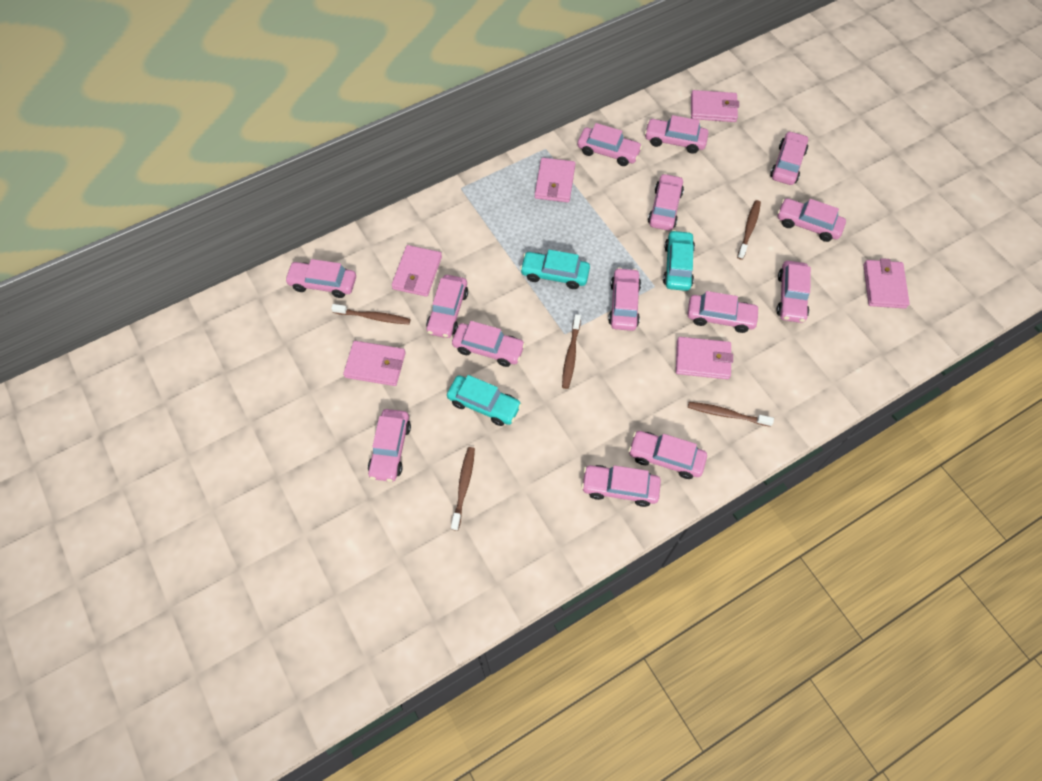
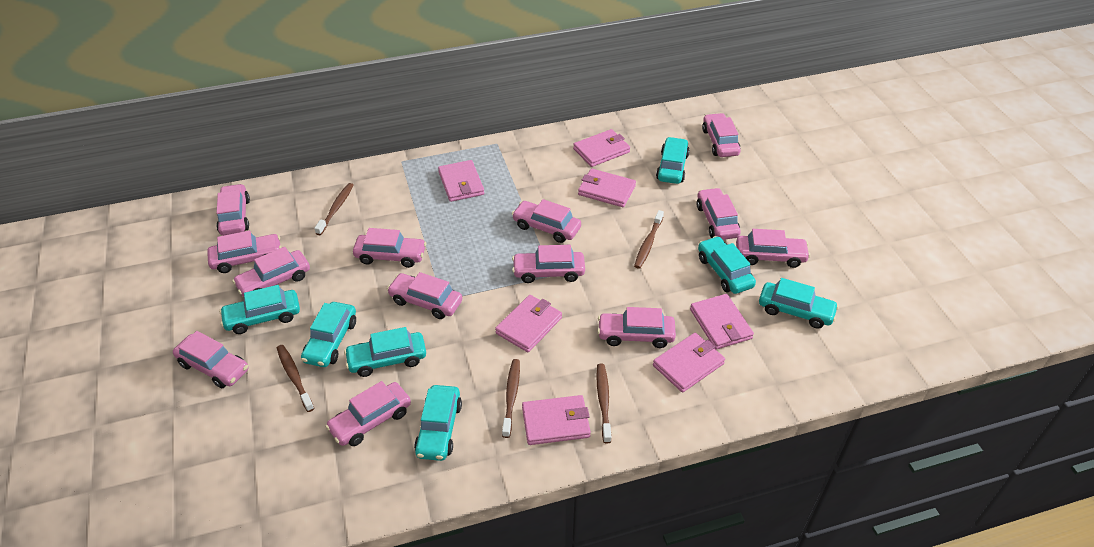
pink car: [285,259,356,298] [368,409,411,482] [426,275,468,338] [452,321,525,367] [578,123,642,166] [581,465,661,507] [608,267,641,331] [628,431,707,479] [645,115,709,154] [648,173,684,231] [687,291,760,333] [770,131,808,185] [776,261,811,323] [777,198,846,242] = 14 -> [173,331,249,388] [207,231,282,273] [216,184,250,236] [232,247,310,297] [325,381,411,446] [353,228,426,268] [387,272,462,319] [512,199,581,243] [512,245,585,283] [597,307,676,348] [697,188,741,240] [702,113,741,157] [736,229,810,268] = 13
pink wallet: [343,341,406,386] [391,245,442,297] [535,158,575,202] [676,337,733,379] [691,90,739,122] [864,258,910,308] = 6 -> [438,160,484,202] [495,295,562,352] [522,395,591,445] [573,129,630,167] [578,169,636,207] [653,333,725,392] [690,294,754,349] = 7
turquoise car: [447,375,522,426] [520,250,590,289] [663,230,695,291] = 3 -> [219,285,300,334] [301,302,356,367] [344,327,426,377] [414,385,462,461] [656,137,689,184] [698,236,756,294] [759,278,839,329] = 7

